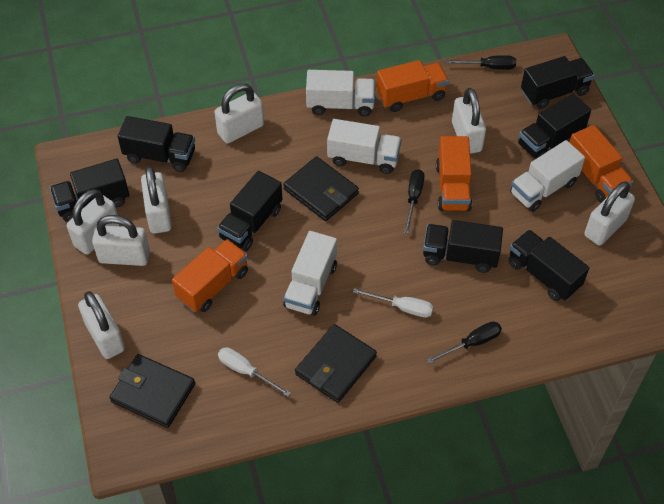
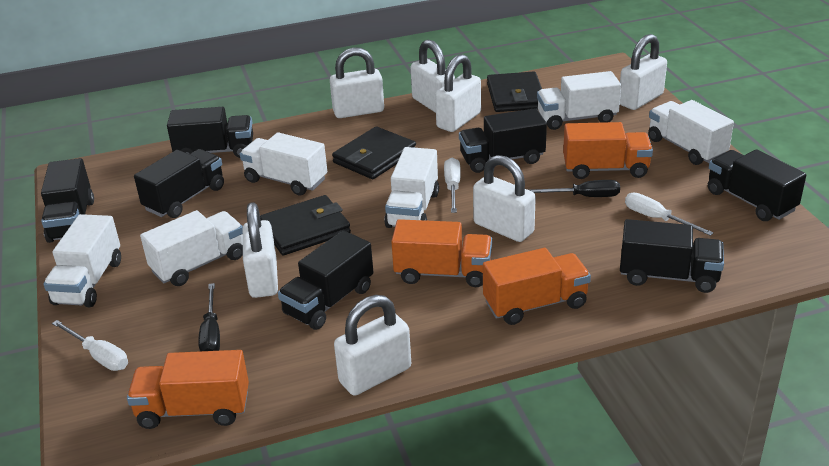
black screwdriver: [404,169,425,233] [427,321,502,364] [445,55,516,70] = 3 -> [198,283,220,351] [529,180,620,197] = 2
white screwdriver: [218,347,291,397] [353,288,433,317] = 2 -> [52,320,128,371] [444,158,461,213] [625,192,714,236] = 3
white truck: [283,231,337,316] [306,70,375,116] [327,119,402,174] [510,140,585,212] = 4 -> [43,214,121,307] [140,210,243,286] [240,132,327,196] [384,147,439,228] [537,71,621,130] [648,100,734,165] = 6

